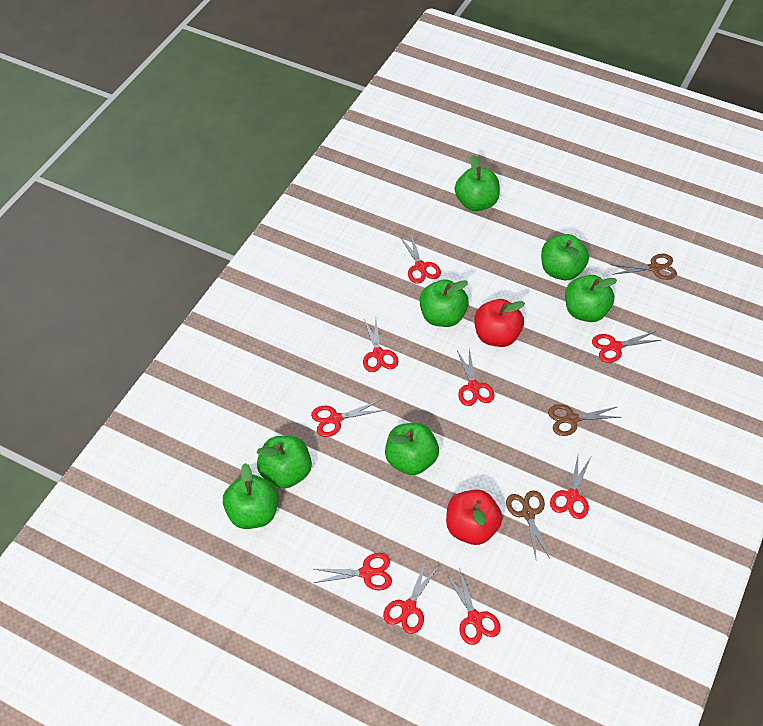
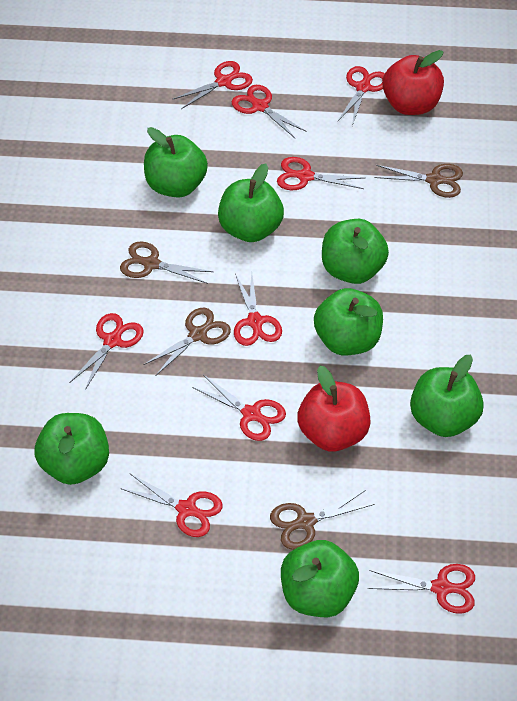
brown scissors: [506,490,550,558] [548,404,621,436] [610,254,677,280] = 3 -> [120,242,214,284] [143,308,231,376] [270,490,374,550] [374,164,463,198] = 4

